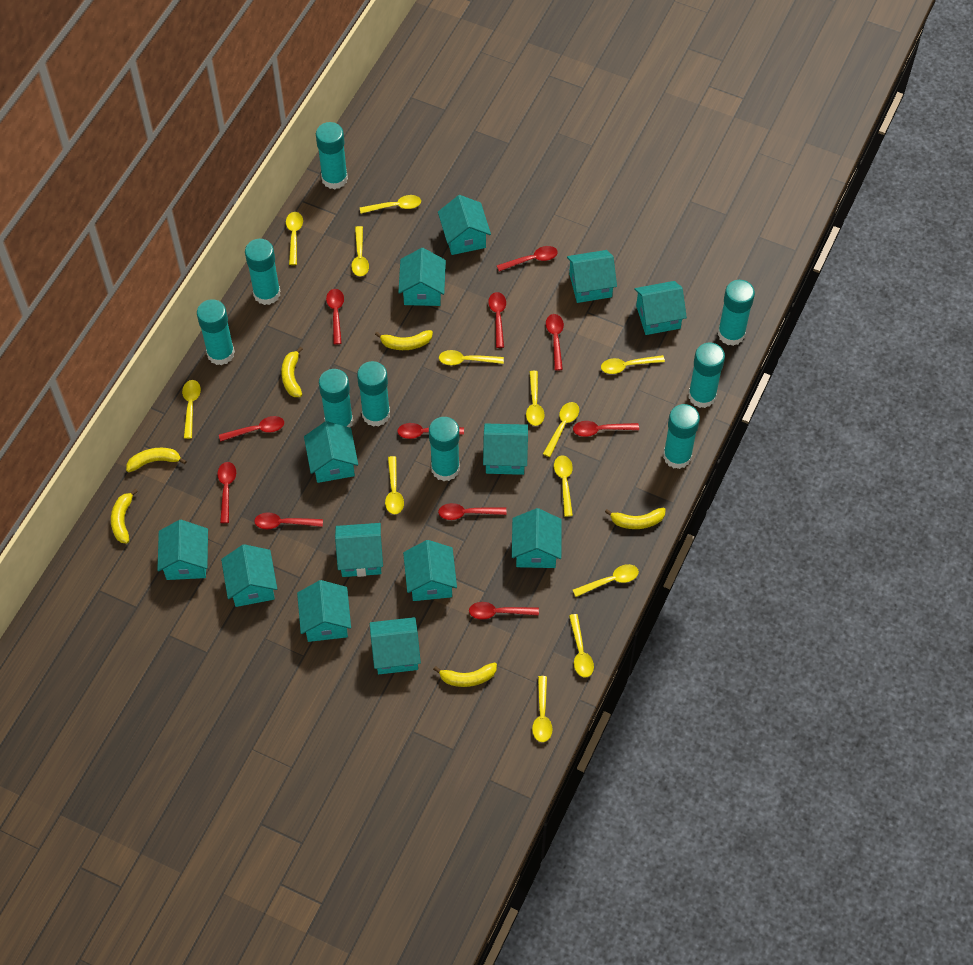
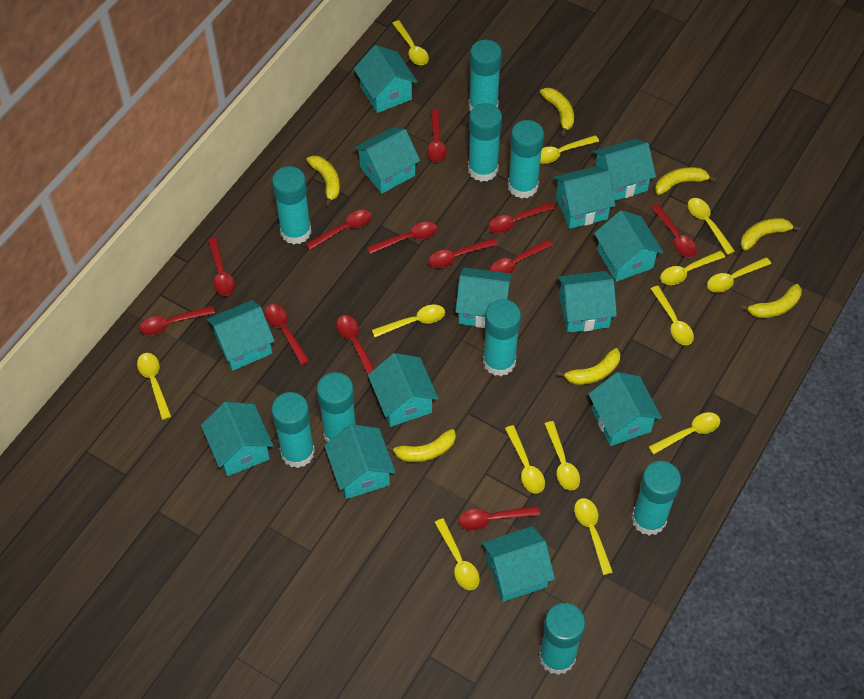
red spoon: [217,462,236,523] [219,416,284,442] [254,512,323,529] [326,289,344,345] [397,423,464,439] [438,503,507,520] [469,602,539,620] [488,292,506,348] [497,246,558,272] [546,314,564,371] [573,421,639,437] = 11 -> [139,306,215,335] [208,238,235,296] [265,304,310,365] [306,210,372,250] [336,315,375,375] [367,222,437,254] [427,109,447,163] [428,238,498,268] [459,506,540,530] [488,202,555,233] [490,239,553,273] [651,204,697,258] = 12
yellow banana: [111,489,138,543] [126,448,187,472] [281,347,303,397] [375,330,433,350] [433,662,497,687] [605,507,666,529] = 6 -> [306,155,340,206] [386,429,456,462] [540,88,574,136] [557,348,621,385] [655,167,717,195] [740,284,802,318] [741,218,800,251] = 7

